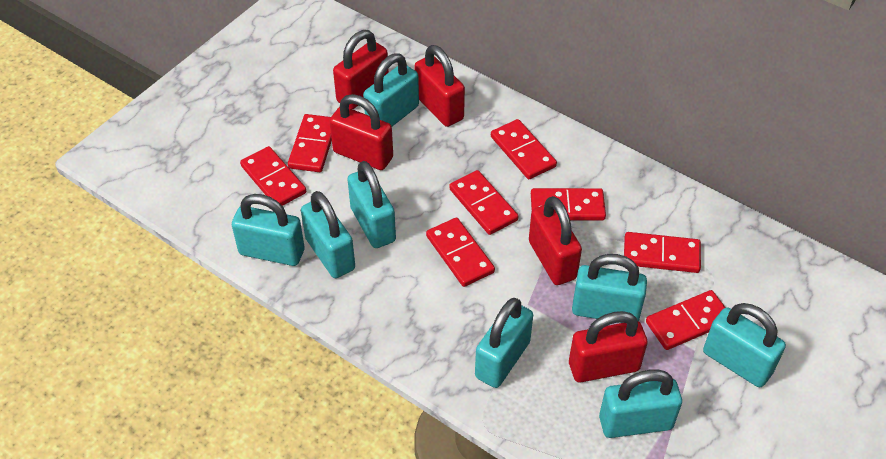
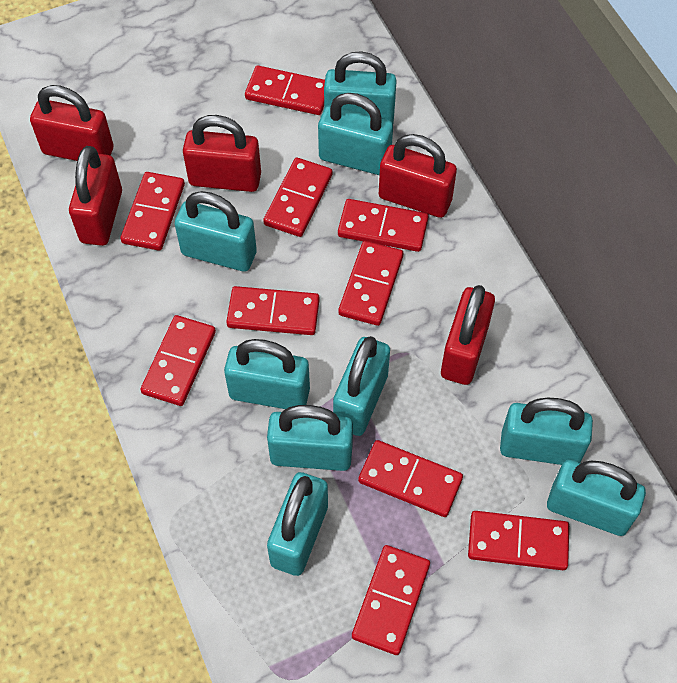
red domino: [240,146,306,206] [288,114,332,172] [426,217,495,287] [449,170,518,235] [491,119,557,179] [531,188,606,220] [624,232,701,273] [646,290,726,350] = 8 -> [120,172,185,251] [140,315,216,406] [226,286,320,335] [245,65,325,115] [263,158,333,237] [338,199,429,252] [338,241,403,326] [352,545,430,655] [358,440,463,517] [468,511,569,570] = 10
turquoise padlock: [232,194,305,266] [301,191,355,278] [347,161,396,248] [363,53,419,126] [475,298,533,388] [572,254,647,323] [599,369,682,438] [703,303,786,387] = 8 -> [175,191,257,272] [224,339,310,409] [267,405,353,471] [267,472,328,576] [318,93,393,175] [324,51,397,124] [333,336,390,436] [500,398,593,465] [547,460,646,536] = 9

